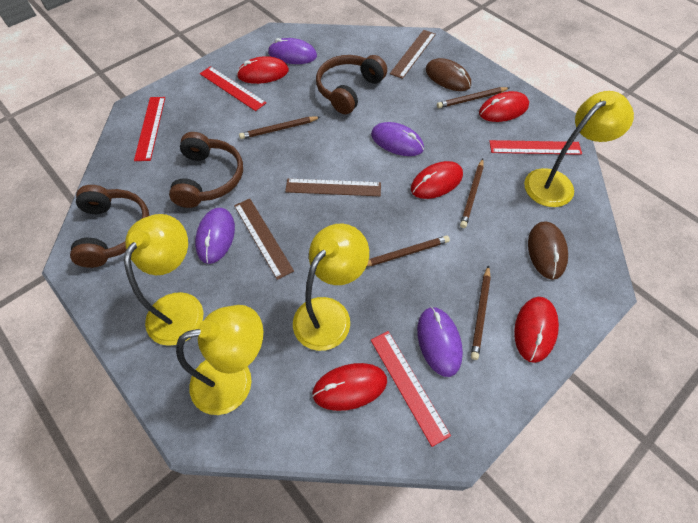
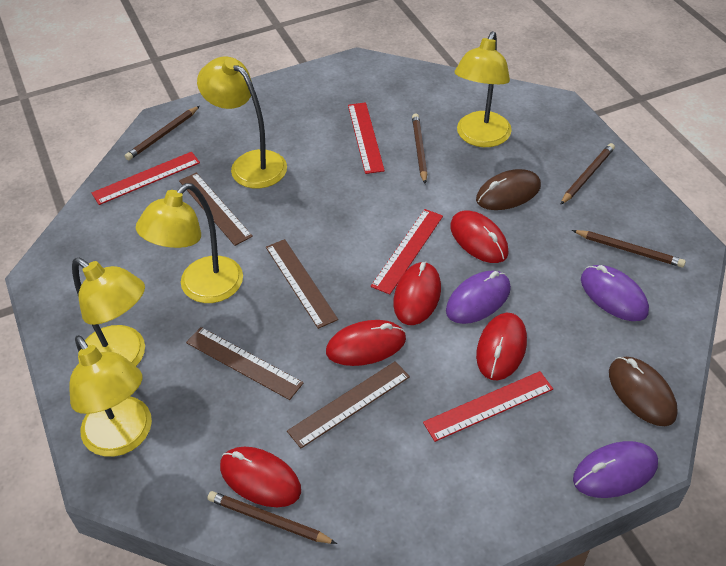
brown headphones: [70,185,149,268] [169,132,243,208] [316,55,387,114] = 3 -> none = 0
brown ruler: [234,199,294,280] [285,178,381,196] [390,30,436,79] = 3 -> [179,173,253,246] [186,327,304,400] [266,239,338,329] [287,361,410,448] = 4
purple mouse: [195,208,235,264] [268,38,317,64] [371,122,424,156] [417,307,463,377] = 4 -> [446,271,511,324] [573,441,658,498] [581,265,649,321] = 3
yellow lamp: [124,214,204,346] [176,305,263,415] [293,223,369,351] [524,91,634,207] = 4 -> [69,335,152,457] [72,258,145,366] [136,183,243,303] [197,56,287,189] [455,31,512,147] = 5

